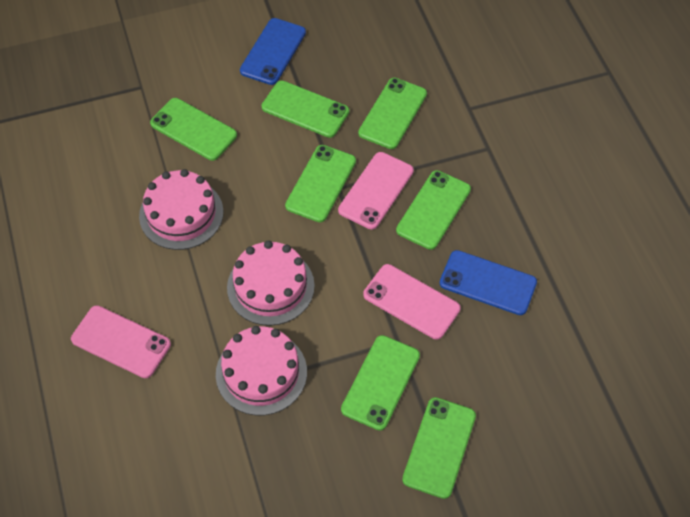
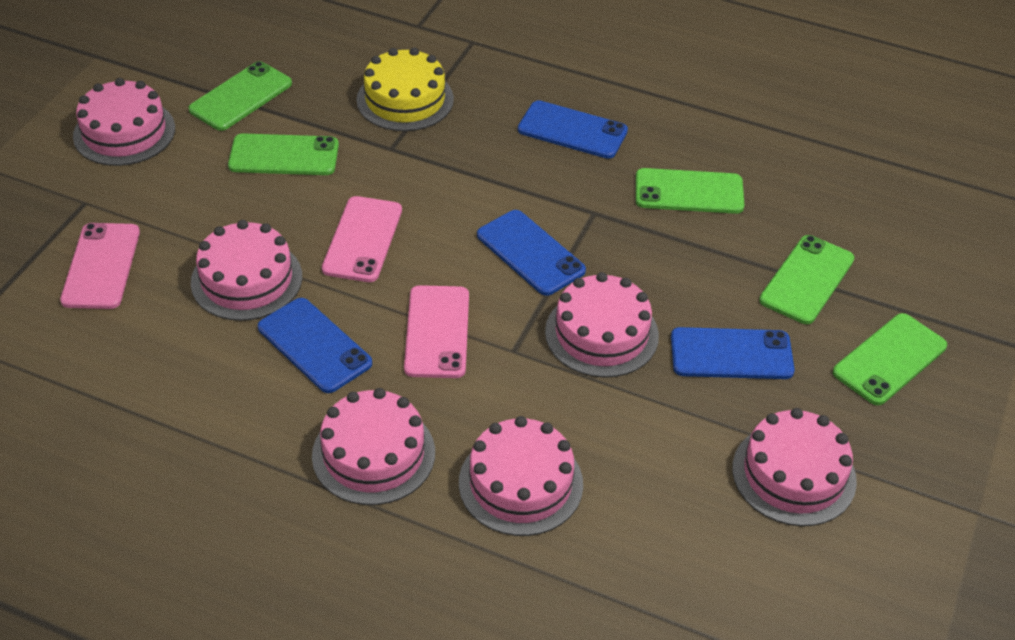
blue phone: [240,18,306,85] [440,250,537,315] = 2 -> [258,298,372,393] [477,210,586,296] [518,100,628,159] [671,327,795,379] = 4
green phone: [150,98,237,161] [262,81,349,138] [285,145,356,222] [341,335,420,431] [358,78,427,149] [396,170,471,250] [402,397,476,499] = 7 -> [188,61,292,131] [228,133,339,175] [636,168,744,214] [759,235,855,324] [833,313,947,405] = 5
pink cake: [139,169,223,250] [216,326,307,415] [227,240,315,326] = 3 -> [73,78,175,166] [191,220,302,321] [312,388,435,505] [459,416,583,536] [545,272,659,378] [732,408,857,526] = 6
yellow cake: none = 0 -> [356,48,454,131] = 1

